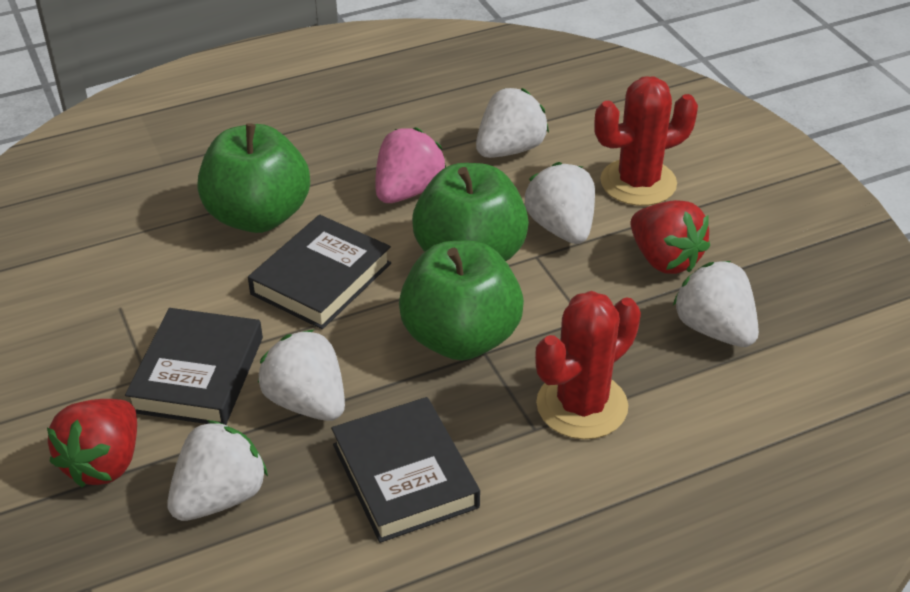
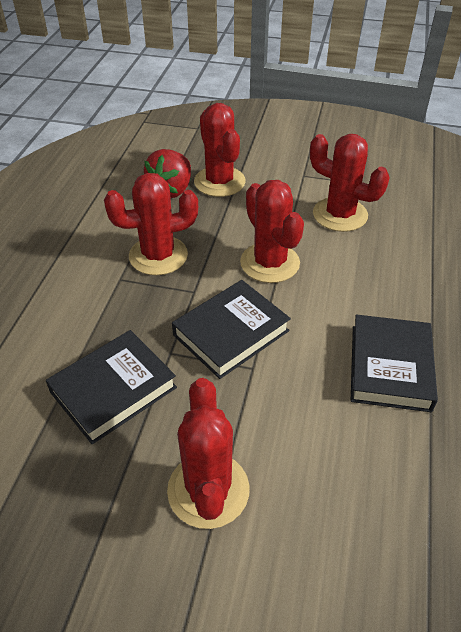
green apple: [197,123,310,233] [399,241,524,360] [412,163,529,261] = 3 -> none = 0
pink strawberry: [375,127,446,203] = 1 -> none = 0
red cactus: [535,291,641,439] [594,76,698,206] = 2 -> [104,173,198,275] [167,378,250,529] [194,103,246,197] [240,180,304,283] [310,134,390,232] = 5
red strawberry: [47,399,137,487] [631,200,710,274] = 2 -> [144,149,191,198] = 1
white strawberry: [167,420,268,521] [258,329,345,421] [476,88,549,158] [525,162,595,244] [673,261,759,347] = 5 -> none = 0

